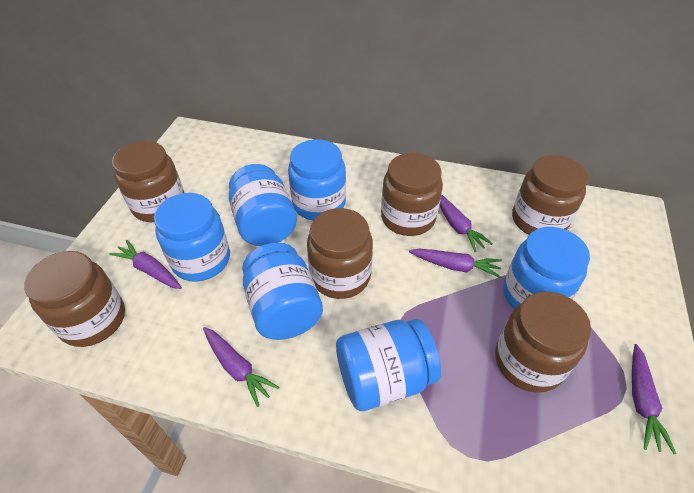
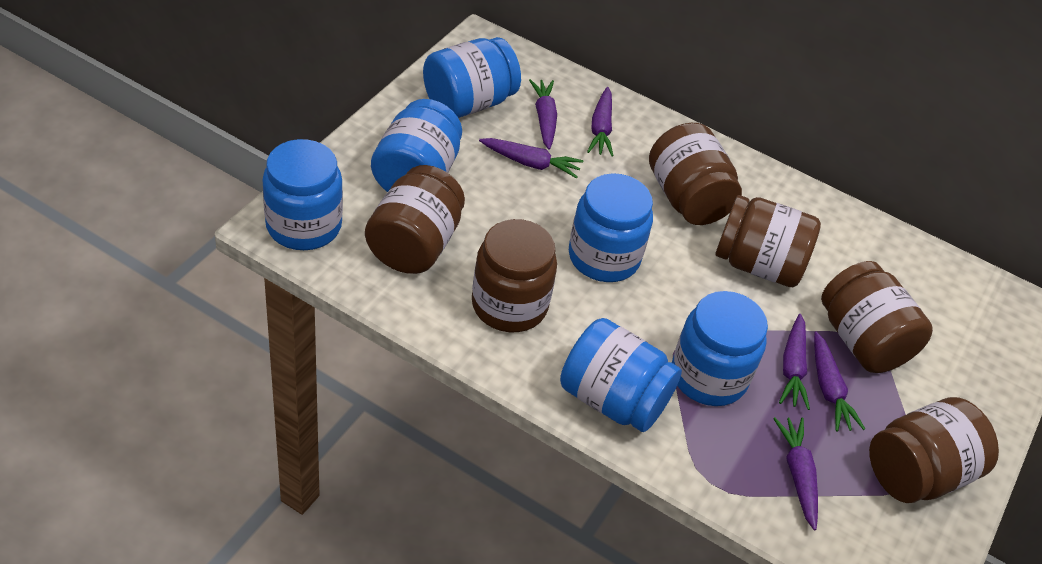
purple carrot: [109,240,182,289] [203,327,279,407] [409,249,502,278] [439,195,493,252] [632,344,676,454] = 5 -> [479,138,583,179] [529,79,557,150] [587,87,614,157] [773,417,818,530] [779,314,810,410] [814,331,865,432] = 6

